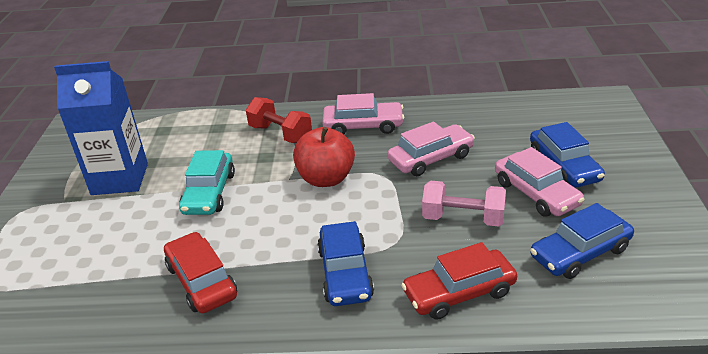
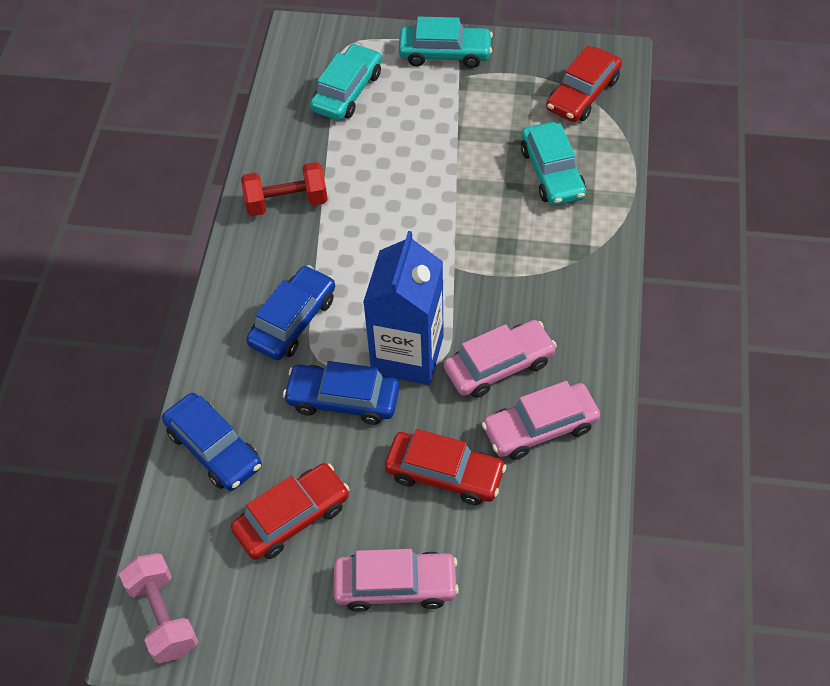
red apple: [293,127,355,187] = 1 -> none = 0
red car: [164,232,237,313] [401,242,517,320] = 2 -> [231,463,349,560] [385,429,506,505] [546,45,622,122] = 3
turquoise car: [179,150,235,215] = 1 -> [310,44,382,120] [398,17,493,68] [521,122,586,206] = 3

